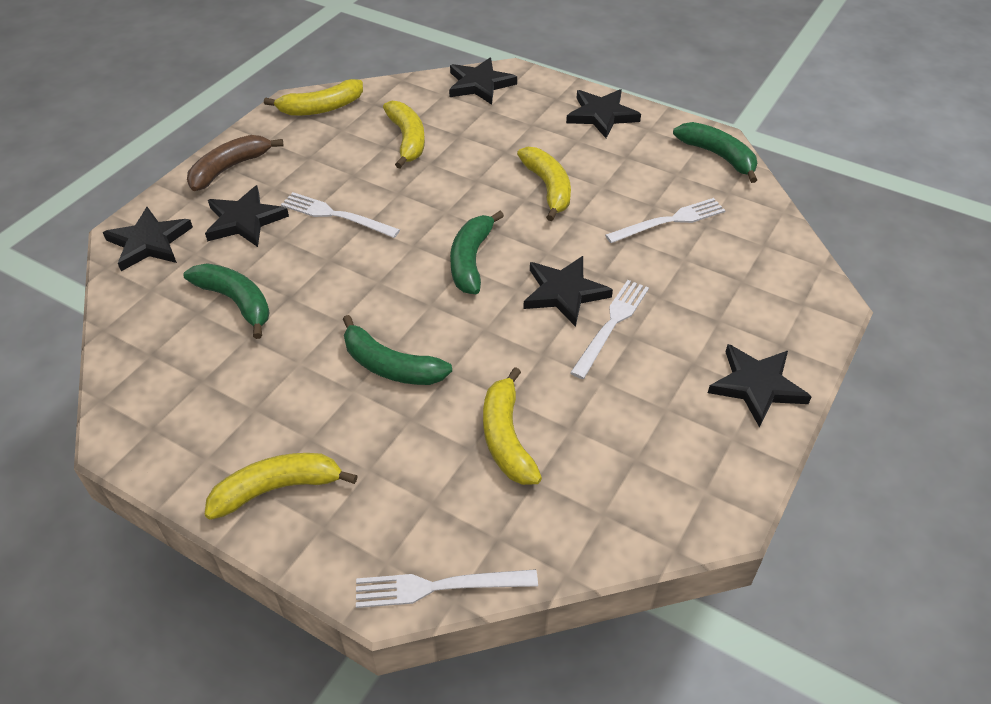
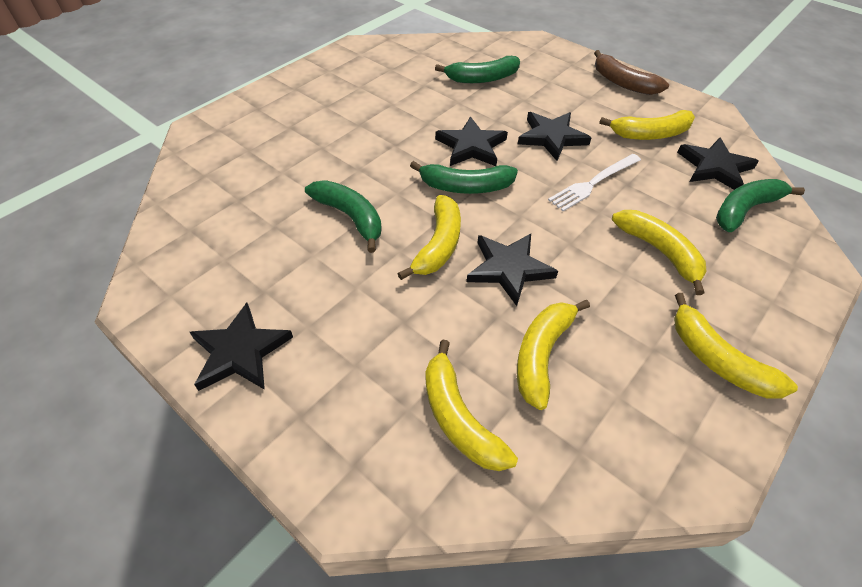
black star: [103,207,193,271] [205,185,289,247] [449,58,517,105] [523,256,613,327] [566,89,641,138] [708,344,812,427] = 6 -> [190,303,293,391] [435,117,508,166] [467,234,558,306] [518,112,591,161] [677,137,759,190] = 5
white fork: [281,192,400,238] [356,569,538,608] [570,280,649,379] [605,198,726,243] = 4 -> [548,154,641,211] = 1
yellow banana: [205,453,358,520] [264,79,363,116] [383,101,425,168] [483,367,542,485] [517,147,571,221] = 5 -> [397,195,461,280] [425,340,518,471] [517,300,590,410] [599,110,695,140] [612,210,707,295] [674,293,798,398] = 6

